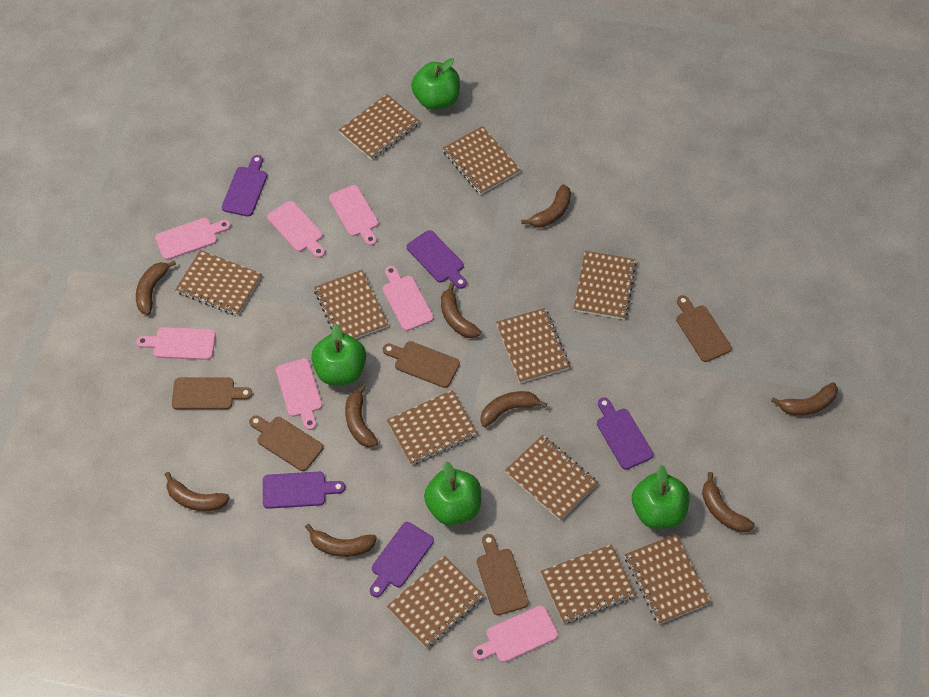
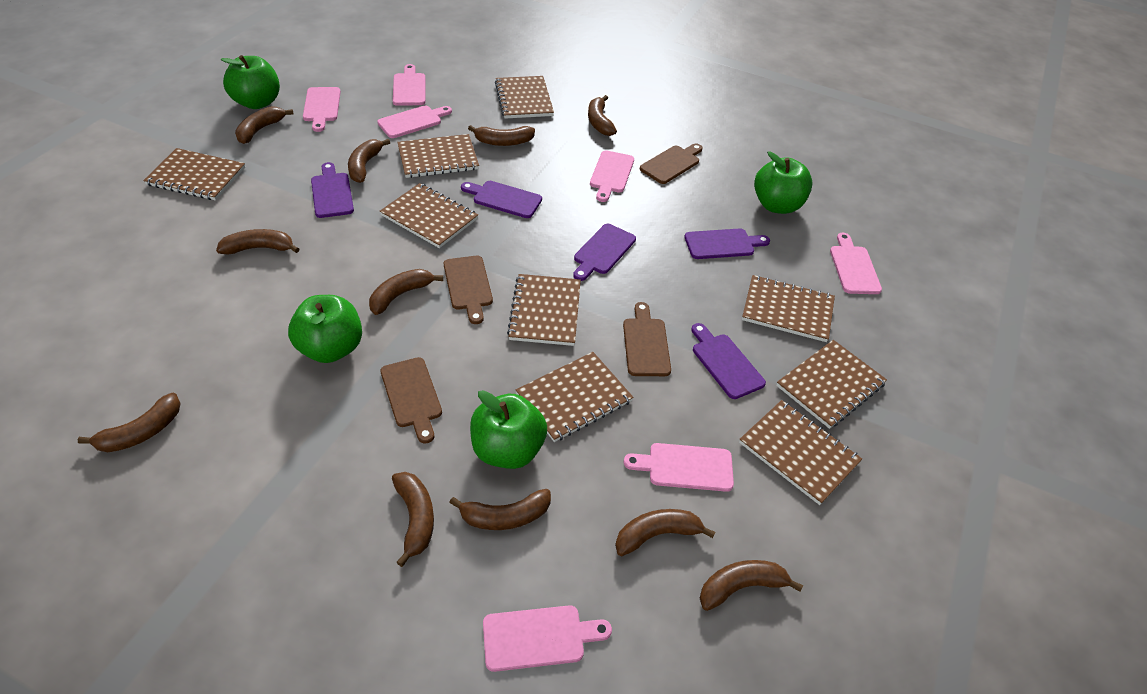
brown banana: [136,260,176,315] [165,472,230,511] [305,524,377,557] [345,384,378,447] [441,282,481,338] [480,391,547,427] [521,184,571,228] [702,472,755,532] [771,382,838,416] = 9 -> [78,393,181,452] [216,229,299,254] [235,106,294,144] [348,139,390,183] [369,269,443,315] [392,472,434,567] [449,489,551,530] [468,125,535,146] [588,95,617,136] [615,509,715,556] [700,560,803,611] = 11
brown cutting board: [172,378,253,410] [249,415,323,471] [383,341,460,388] [477,534,529,615] [676,295,732,362] = 5 -> [381,357,442,444] [444,256,493,324] [623,302,671,376] [640,144,703,184] = 4
brown notebook: [175,250,262,316] [314,270,388,339] [339,94,420,160] [387,390,477,465] [387,555,484,648] [442,126,521,195] [496,308,570,383] [505,435,598,520] [540,544,636,624] [573,251,637,320] [625,534,711,624] = 11 -> [143,148,245,200] [380,183,478,248] [397,134,479,178] [495,76,554,119] [507,274,581,346] [516,352,634,442] [739,400,862,505] [742,275,835,342] [776,340,887,429] = 9

